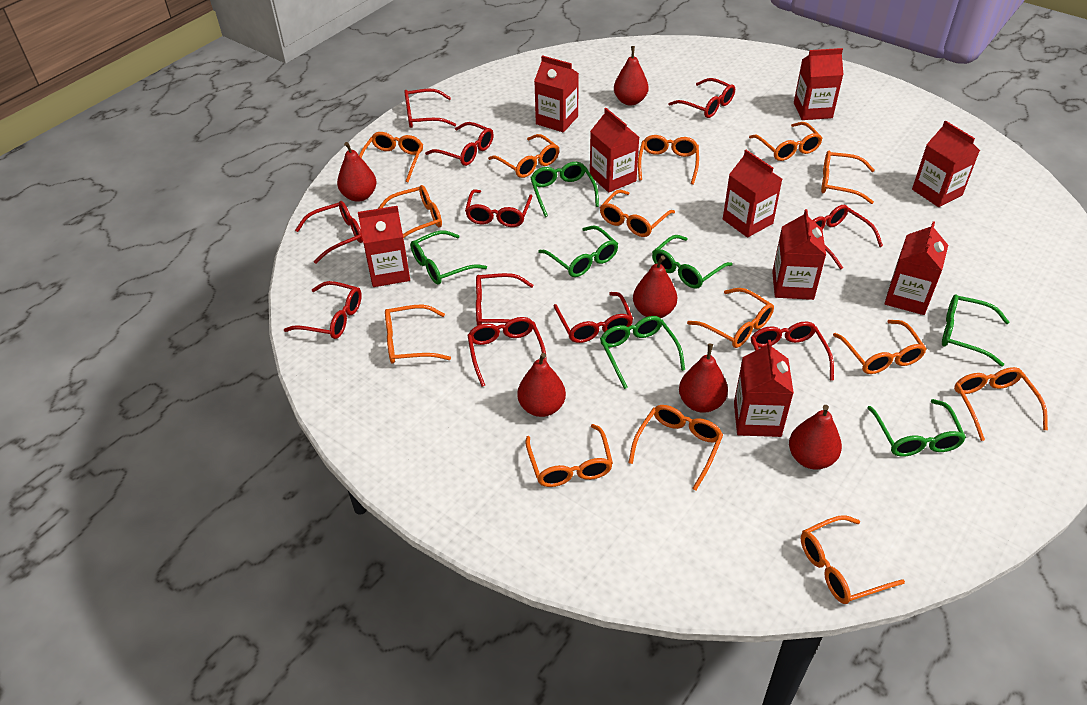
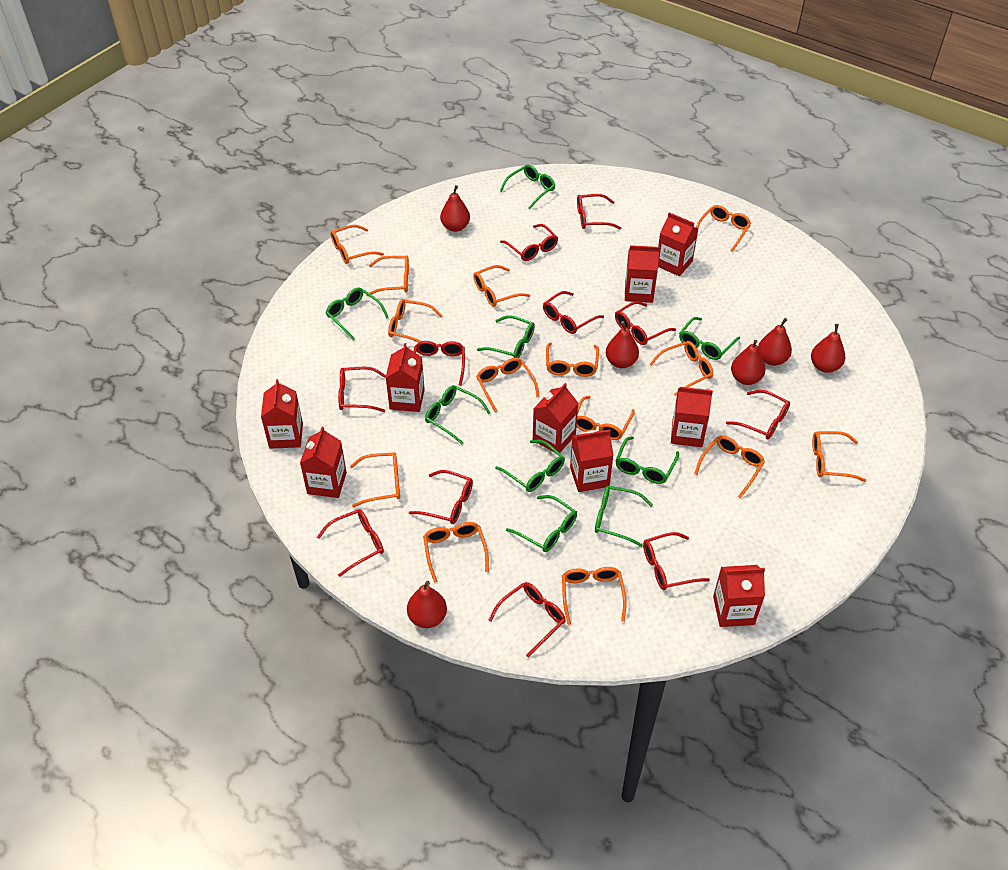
green glasses: [410,230,487,285] [530,162,599,217] [538,226,618,277] [600,316,685,389] [652,235,732,289] [867,399,966,457] [942,295,1009,367] = 7 -> [326,287,389,341] [425,385,491,444] [477,315,535,358] [495,440,565,492] [500,164,555,210] [506,495,577,552] [595,486,653,547] [615,436,679,484] [679,317,740,360] = 9

